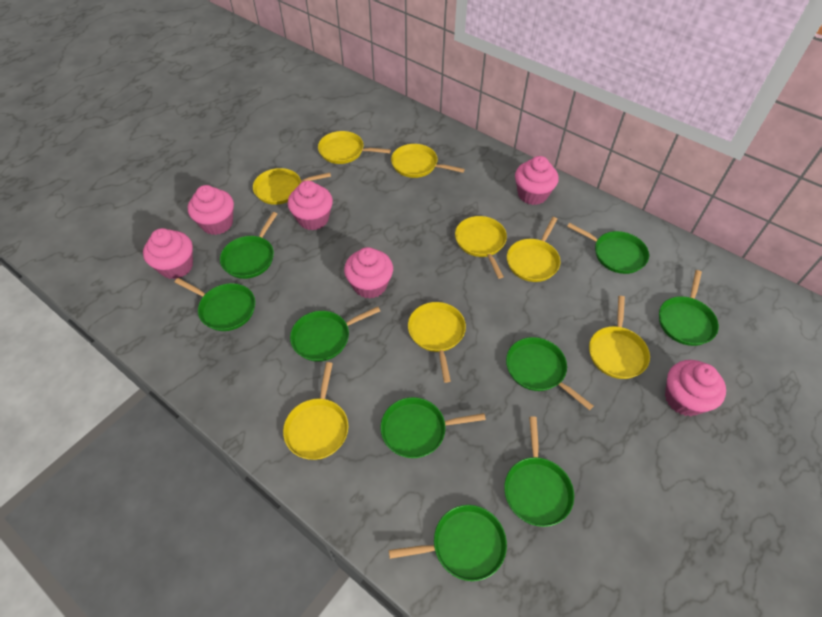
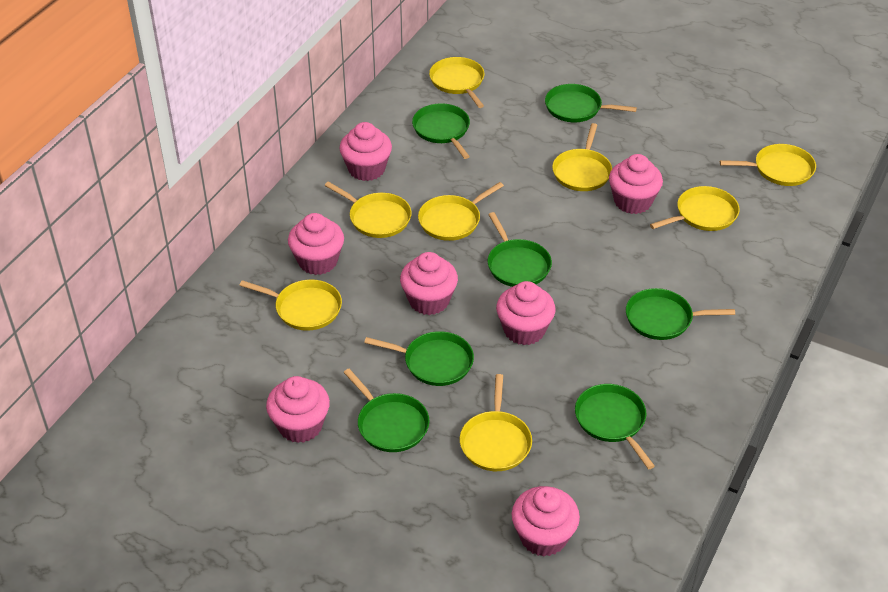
green pan: [175,278,255,331] [220,212,277,279] [290,307,380,362] [381,397,486,458] [389,505,507,581] [504,417,574,527] [506,337,593,410] [567,223,649,274] [659,270,719,346] = 9 -> [343,369,429,452] [364,331,474,386] [412,103,470,159] [488,212,552,287] [545,84,637,122] [575,384,655,469] [626,288,735,340] = 7
pink cupcake: [143,228,193,279] [188,185,234,235] [288,181,333,230] [344,247,393,299] [515,156,559,205] [665,360,726,416] = 6 -> [266,376,330,443] [288,213,344,275] [339,122,392,181] [400,252,458,315] [496,281,555,345] [511,486,580,557] [609,154,663,214] = 7

